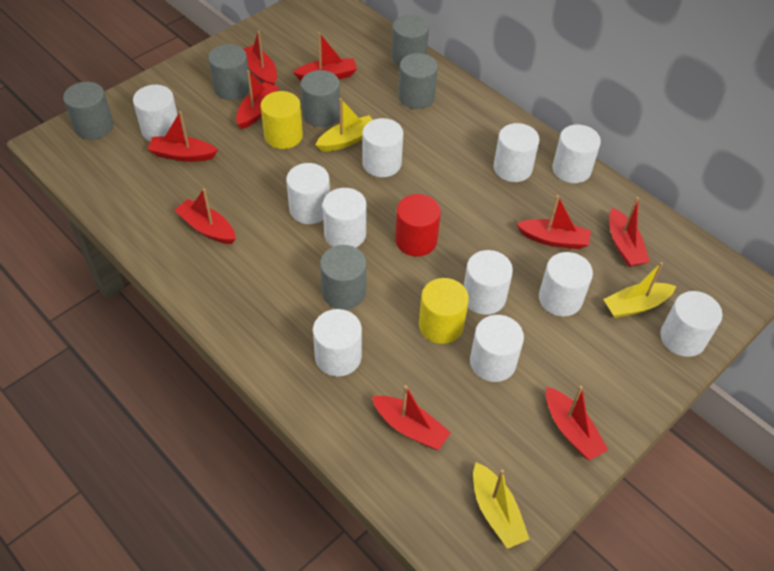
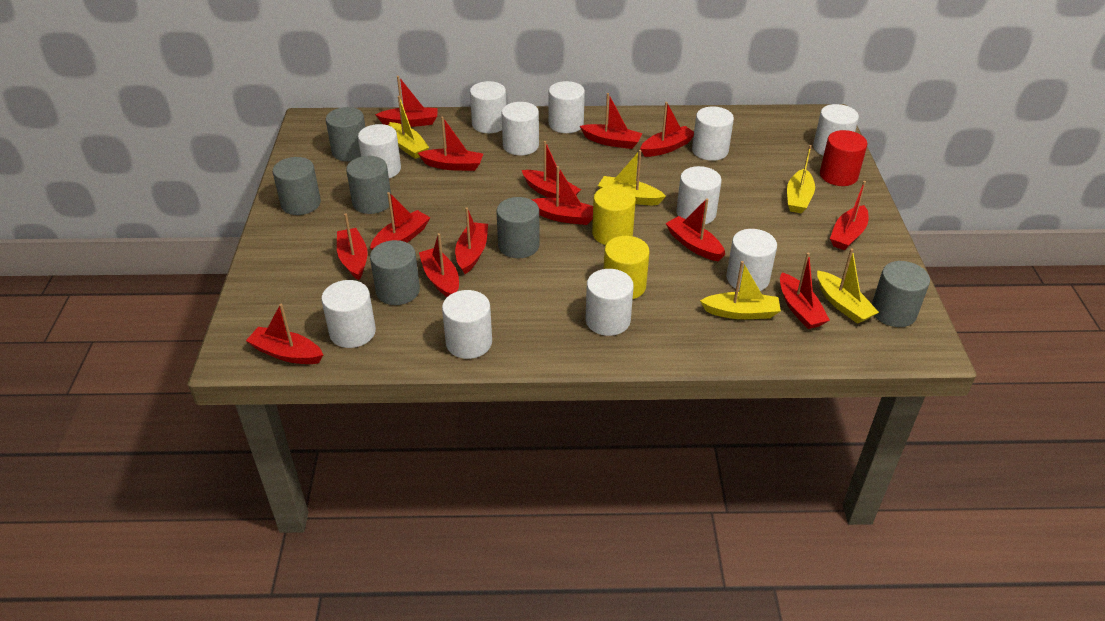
red boat: [147,111,218,162] [174,188,236,244] [236,70,279,129] [243,31,277,85] [293,32,357,81] [372,385,451,450] [517,195,591,249] [546,386,608,460] [609,197,650,267] = 9 -> [246,304,323,364] [337,213,368,280] [370,192,431,250] [375,76,438,127] [418,117,483,171] [419,233,459,297] [455,207,488,274] [522,141,581,198] [532,166,593,225] [580,93,643,149] [640,102,694,157] [665,198,725,261] [780,252,830,329] [830,181,868,250] = 14
yellow boat: [315,98,373,151] [473,462,530,549] [603,262,676,318] = 3 -> [389,96,429,159] [598,150,666,205] [700,261,781,319] [787,145,815,213] [817,249,879,324] = 5

